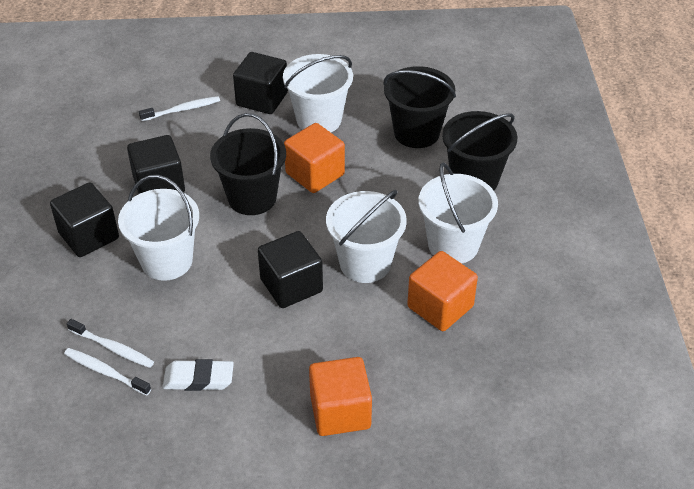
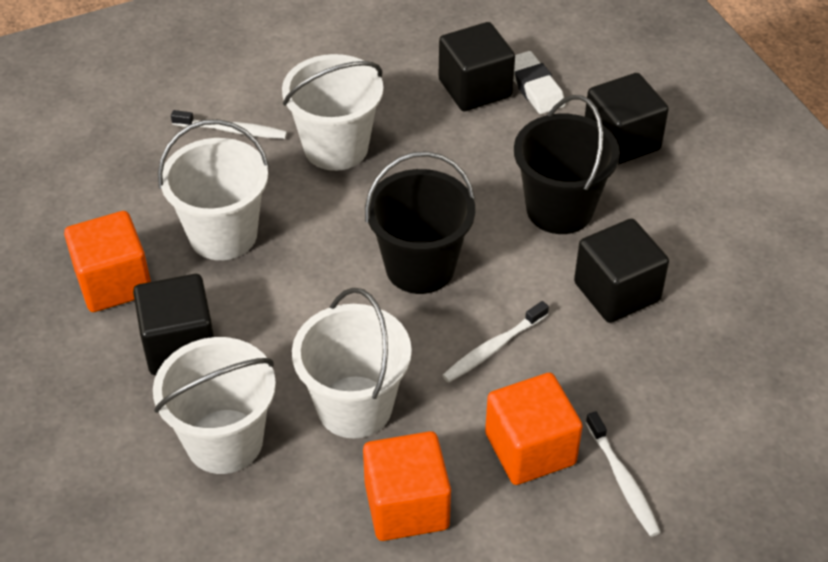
black bucket: [210,113,286,215] [383,66,456,148] [442,111,517,190] = 3 -> [365,151,475,294] [514,95,620,234] = 2

